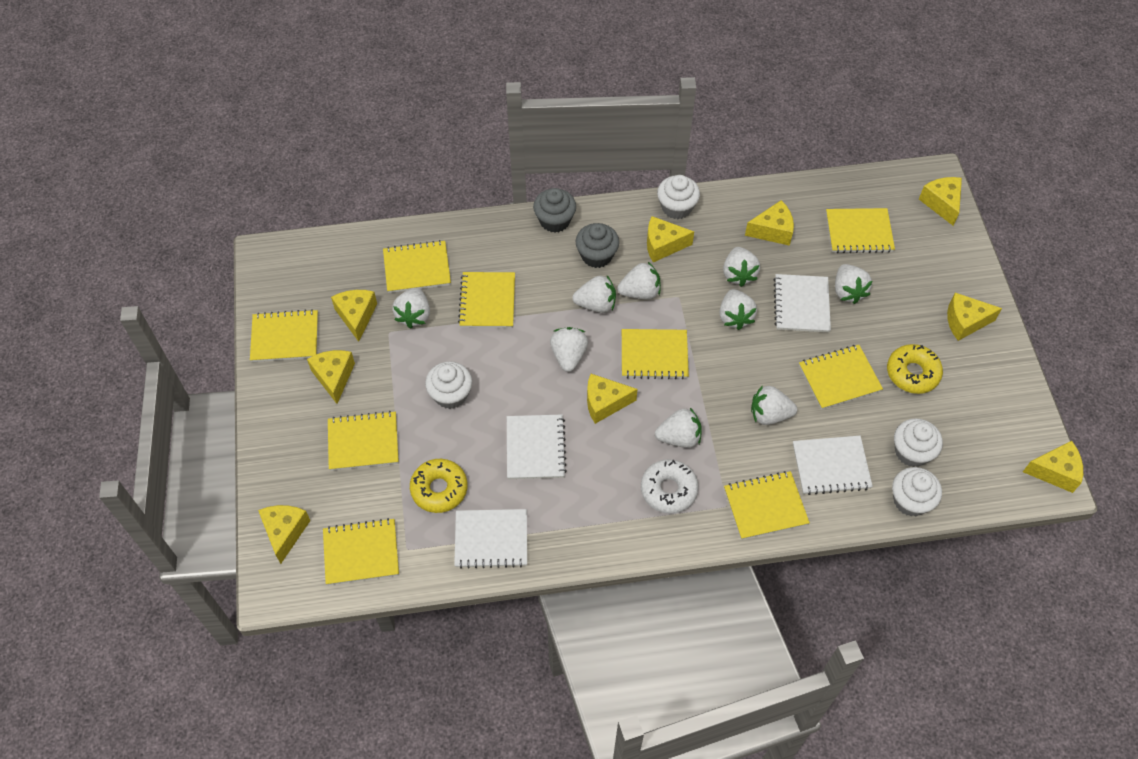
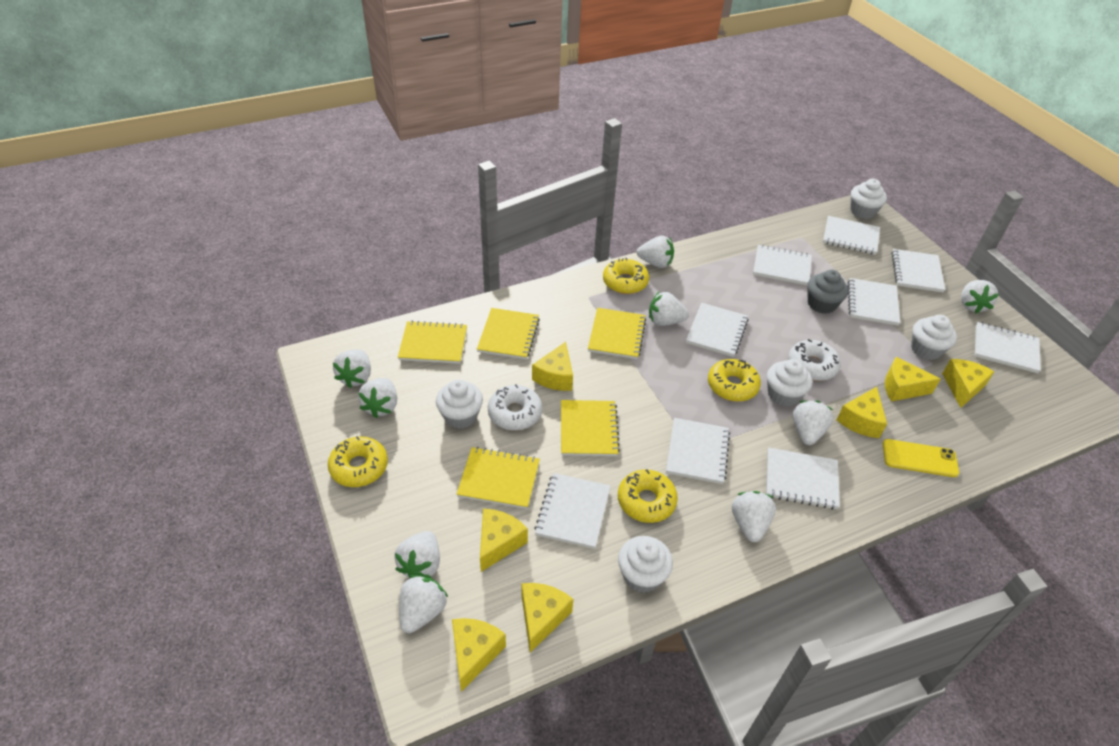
grey cupcake: [533,188,576,233] [576,223,619,268] = 2 -> [807,270,848,314] = 1
white cupcake: [425,361,472,409] [657,175,700,219] [892,467,942,516] [894,418,943,467] = 4 -> [436,380,483,429] [618,536,673,593] [767,359,812,407] [850,179,887,219] [911,315,957,360] = 5
white donut: [641,459,699,514] = 1 -> [488,384,542,431] [788,339,841,381] = 2
white notebook: [454,509,527,569] [507,414,567,479] [774,274,831,333] [793,436,873,495] = 4 -> [534,473,611,549] [666,418,730,484] [686,303,749,357] [753,245,812,285] [766,447,840,510] [823,216,880,255] [848,278,900,326] [891,249,946,293] [975,322,1041,373] = 9
yellow cheese: [258,505,310,564] [307,350,355,404] [331,290,377,342] [587,374,638,424] [647,216,694,262] [745,200,794,246] [919,177,962,226] [947,293,1002,341] [1023,441,1083,493] = 9 -> [452,618,506,692] [480,509,528,572] [522,583,573,653] [532,342,573,391] [837,387,887,438] [885,357,941,402] [942,359,994,408] = 7
yellow donut: [410,459,467,513] [887,344,943,394] = 2 -> [328,436,388,487] [603,258,649,294] [618,470,678,523] [708,359,761,402] = 4
yellow notebook: [250,309,318,362] [323,518,399,585] [328,411,399,471] [383,240,451,293] [458,272,515,328] [622,329,689,379] [724,471,810,540] [799,345,883,410] [826,208,895,253] = 9 -> [398,321,467,364] [457,447,540,509] [477,308,540,359] [561,400,620,456] [588,308,646,359] = 5
yellow phone: none = 0 -> [883,439,959,477] = 1

